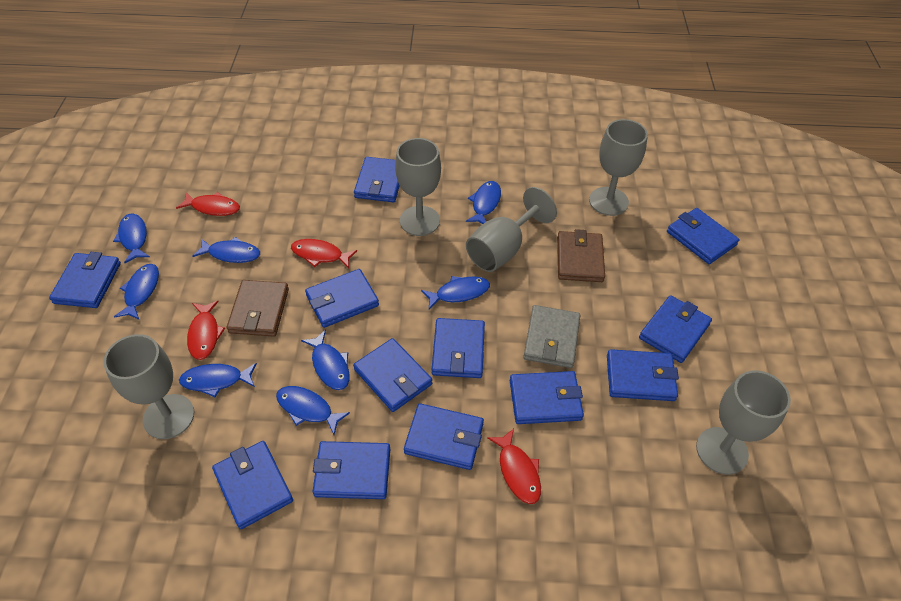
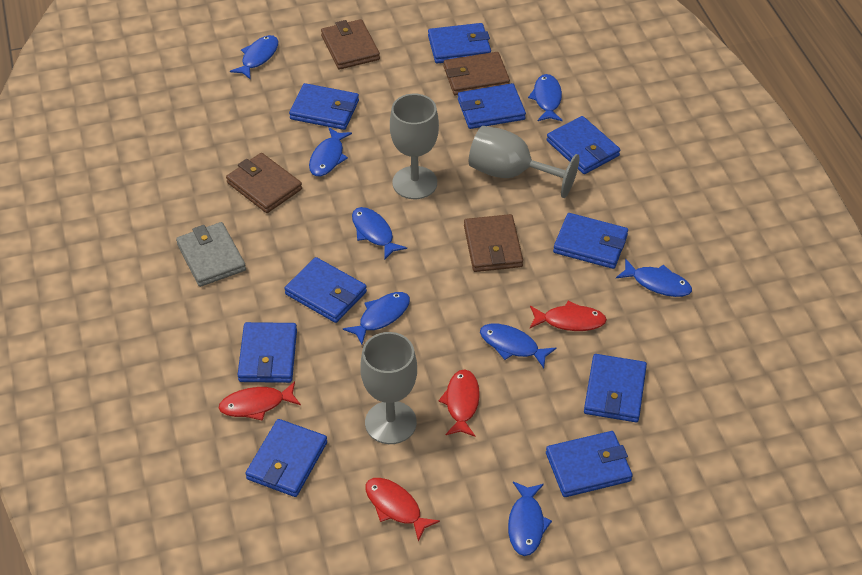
blue wallet: [49,252,121,308] [212,441,293,529] [305,269,379,328] [312,441,390,499] [353,338,432,412] [354,157,400,202] [404,403,484,470] [432,318,485,378] [510,371,584,424] [607,349,679,401] [639,295,712,363] [667,208,739,264] = 12 -> [238,322,297,383] [245,419,327,497] [284,257,367,323] [289,83,359,130] [428,23,491,63] [458,83,526,129] [546,431,633,497] [547,116,620,174] [553,213,628,269] [584,354,647,422] = 10
brown wallet: [227,280,289,337] [557,229,605,282] = 2 -> [226,153,302,213] [321,19,380,70] [444,52,510,95] [464,214,523,272] = 4
grey goblet: [103,334,194,439] [395,138,441,236] [466,187,557,272] [589,119,648,216] [696,370,791,475] = 5 -> [360,332,417,444] [390,94,439,199] [469,126,579,198] = 3

